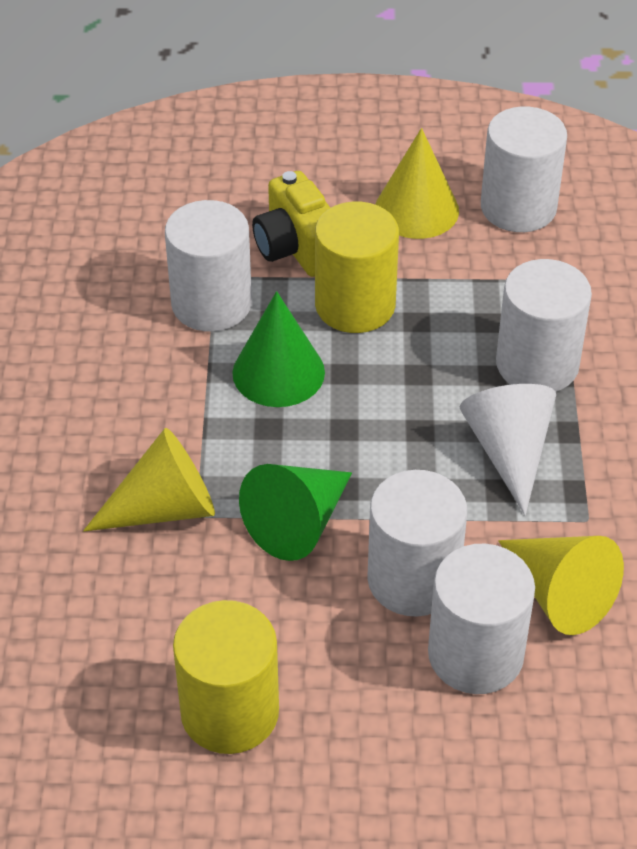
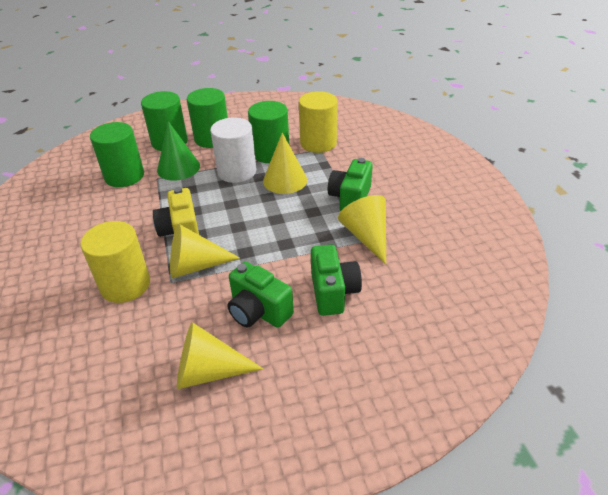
green camera: none = 0 -> [227,262,294,328] [311,245,362,316] [328,158,373,211] = 3
green cone: [232,291,325,407] [239,464,352,561] = 2 -> [157,121,200,181] = 1
green cylinder: none = 0 -> [90,122,144,187] [141,91,188,151] [187,88,228,148] [248,101,289,163] = 4
white cone: [460,384,556,515] = 1 -> none = 0
white cylinder: [165,200,252,332] [367,470,467,617] [428,544,535,694] [481,106,567,232] [496,259,592,392] = 5 -> [210,118,256,183] = 1
yellow cone: [83,428,215,531] [375,128,459,239] [498,536,624,635] = 3 -> [170,224,240,279] [177,322,263,389] [263,133,307,194] [338,195,386,264] = 4

